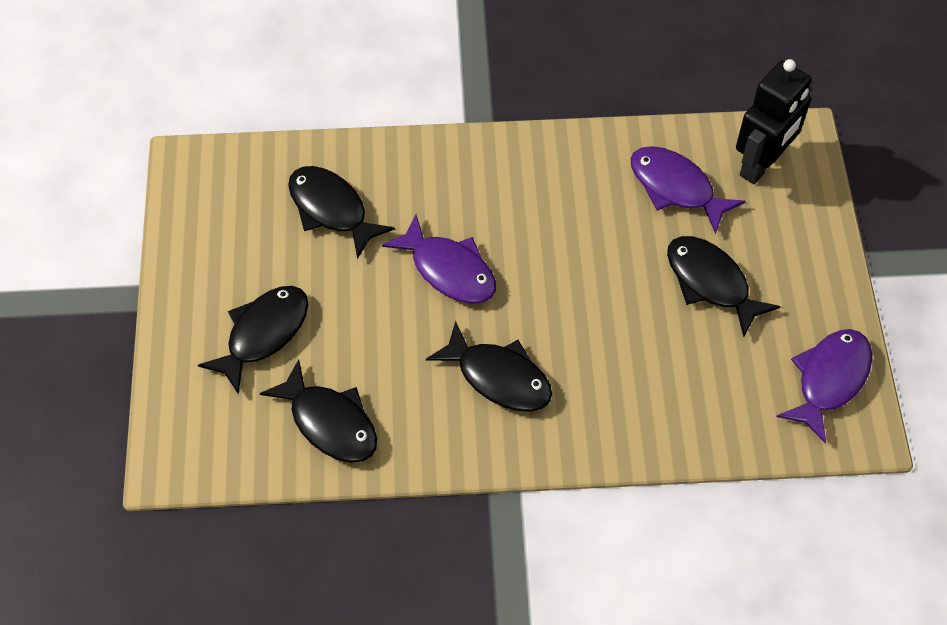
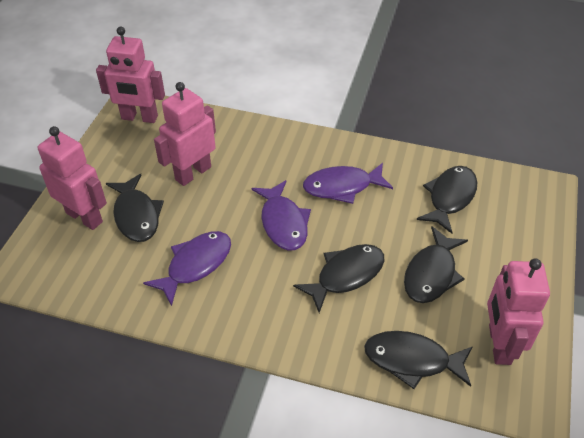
black robot: [736,59,812,184] = 1 -> none = 0
pink robot: none = 0 -> [38,126,107,230] [96,27,165,123] [154,82,216,186] [487,258,550,365] = 4

